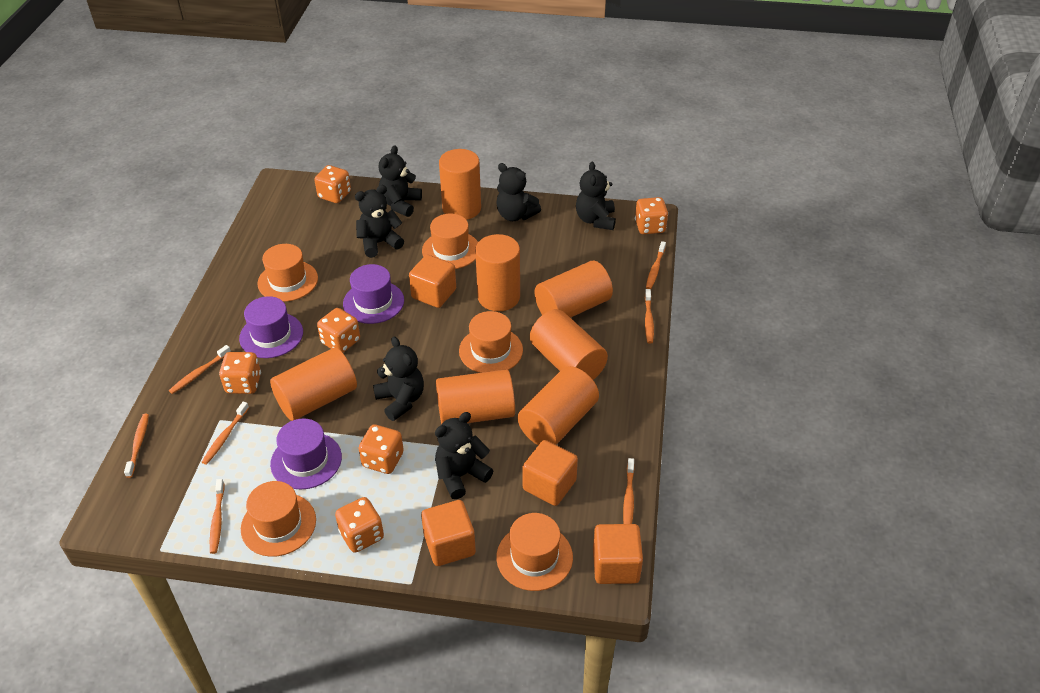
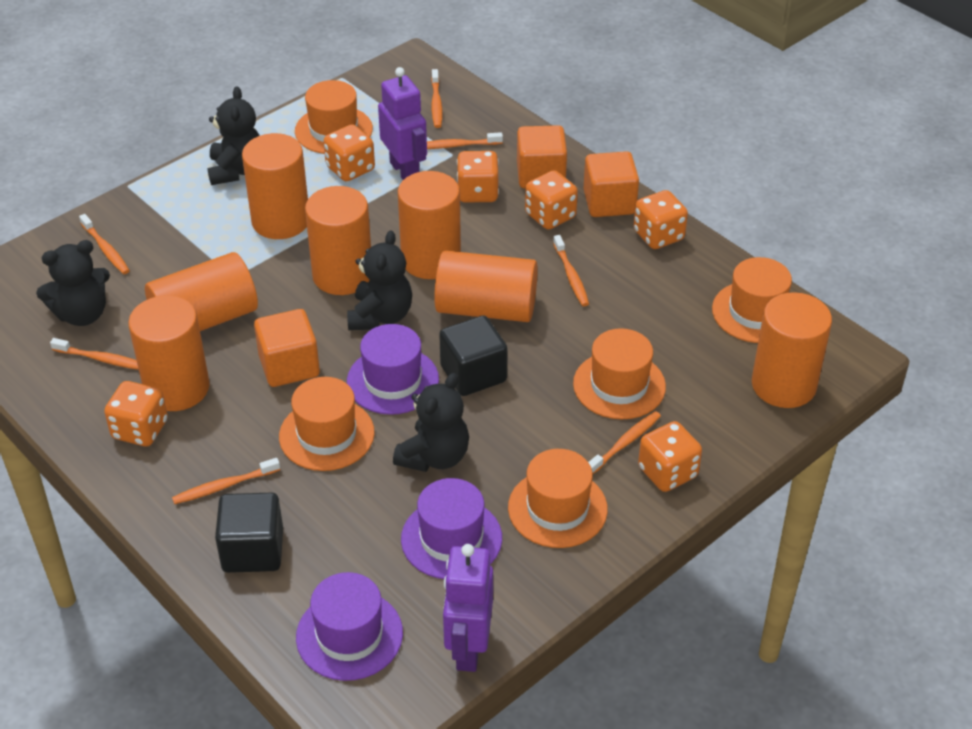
black cube: none = 0 -> [215,492,283,573] [439,315,508,396] = 2
black teddy bear: [355,185,404,258] [373,337,424,421] [379,145,422,217] [435,412,493,499] [496,163,541,221] [576,161,616,230] = 6 -> [36,240,110,326] [207,86,260,185] [347,230,412,330] [393,373,469,472] = 4
orange cube: [409,255,456,308] [421,500,476,566] [523,440,578,506] [593,524,643,584] = 4 -> [254,309,320,387] [517,125,567,189] [583,151,639,217] = 3
purple robot: none = 0 -> [378,67,427,180] [443,544,493,672] = 2

